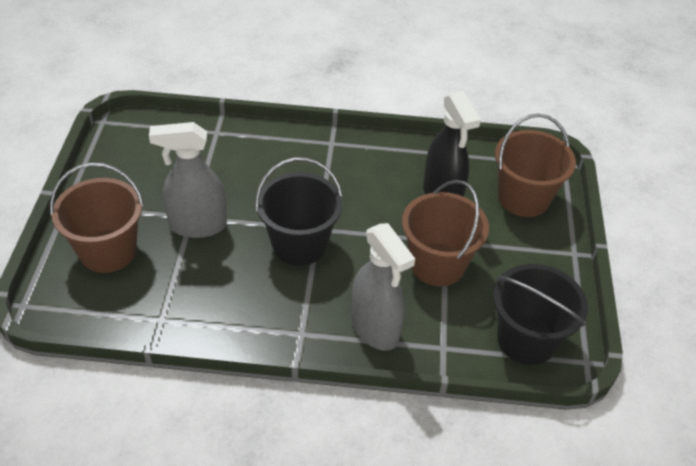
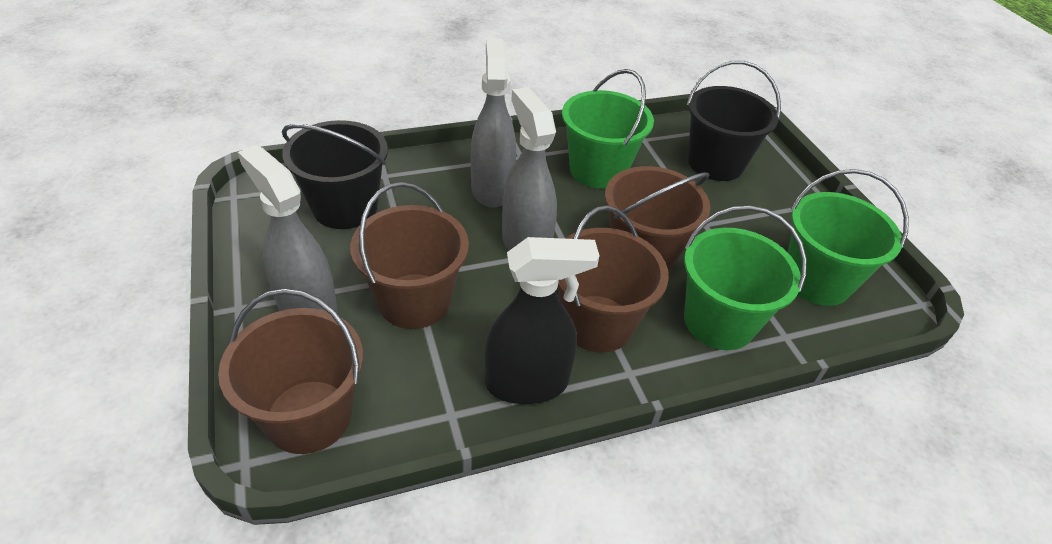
brown bucket: [50,163,144,273] [402,180,489,286] [495,114,576,217] = 3 -> [218,288,363,454] [350,182,469,329] [558,205,669,352] [605,166,710,272] = 4
green bucket: none = 0 -> [562,69,654,189] [684,206,806,350] [788,169,909,306] = 3
grey spray bottle: [149,122,227,238] [351,223,415,351] = 2 -> [238,145,338,313] [471,38,516,208] [502,87,557,251] = 3

